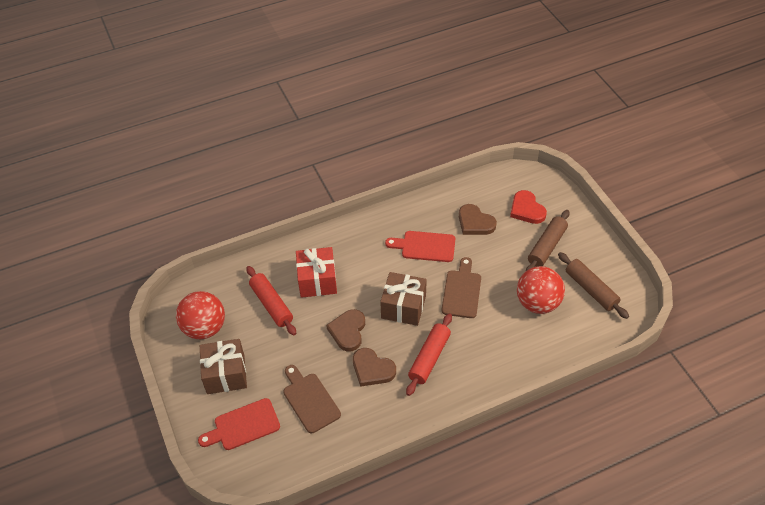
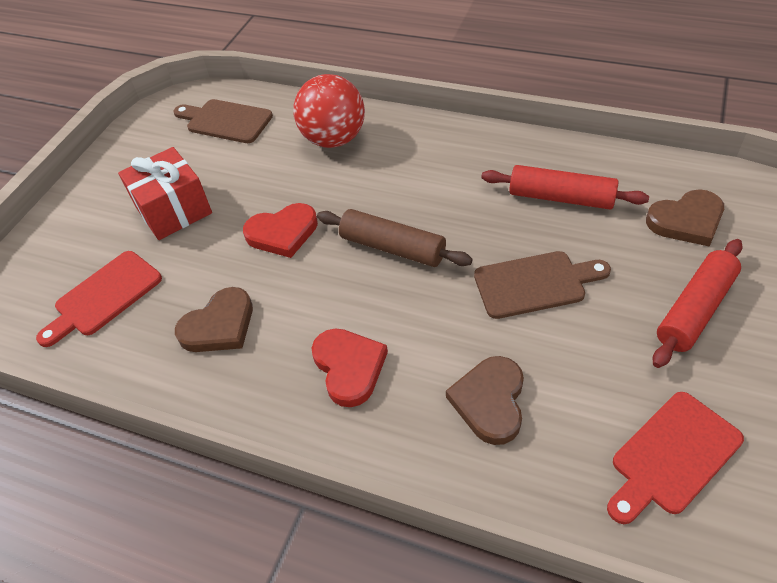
brown gift: [200,339,247,394] [380,272,427,326] = 2 -> none = 0
brown rolling pin: [526,210,570,271] [558,252,629,319] = 2 -> [317,209,473,267] = 1
red ball: [176,291,225,339] [517,266,565,314] = 2 -> [293,74,365,148] = 1
red heart: [510,190,547,224] = 1 -> [243,203,318,258] [311,328,388,407] = 2

